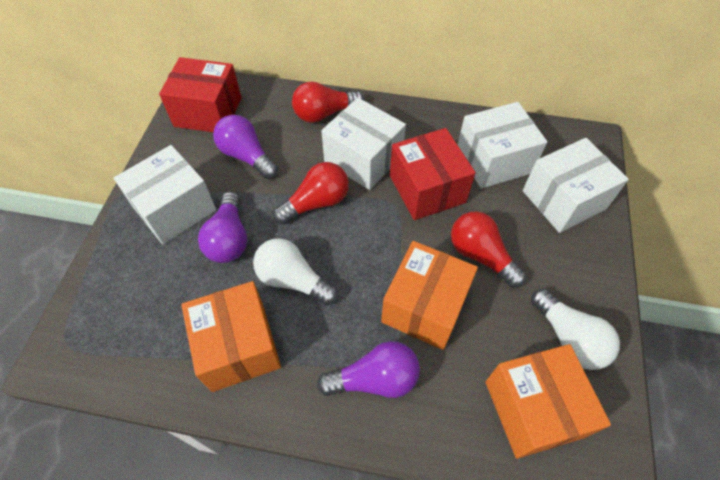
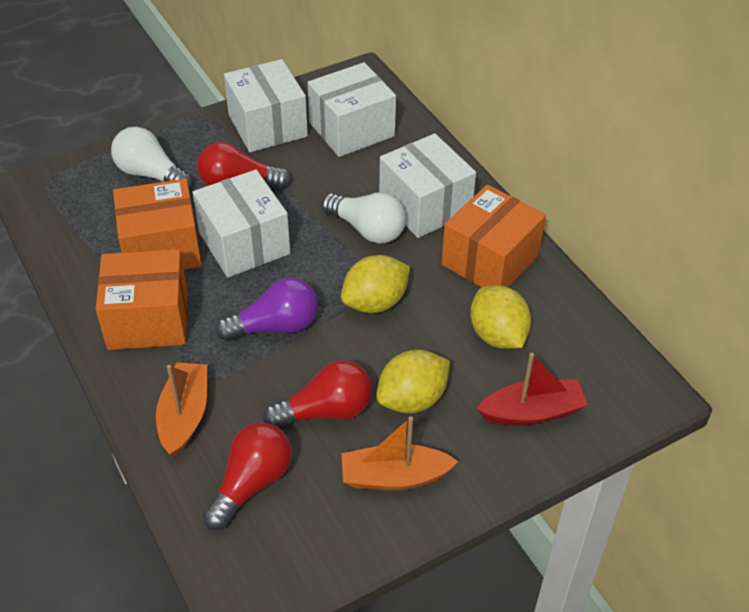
orange boat: none = 0 -> [156,362,207,457] [341,416,459,490] = 2
purple light bulb: [198,192,247,263] [213,115,278,179] [317,341,420,398] = 3 -> [216,278,318,341] = 1
red boat: none = 0 -> [476,353,588,426] = 1
red box: [159,57,241,132] [390,128,476,220] = 2 -> none = 0
yellow lemon: none = 0 -> [341,255,410,313] [376,350,450,413] [470,285,531,349] = 3

